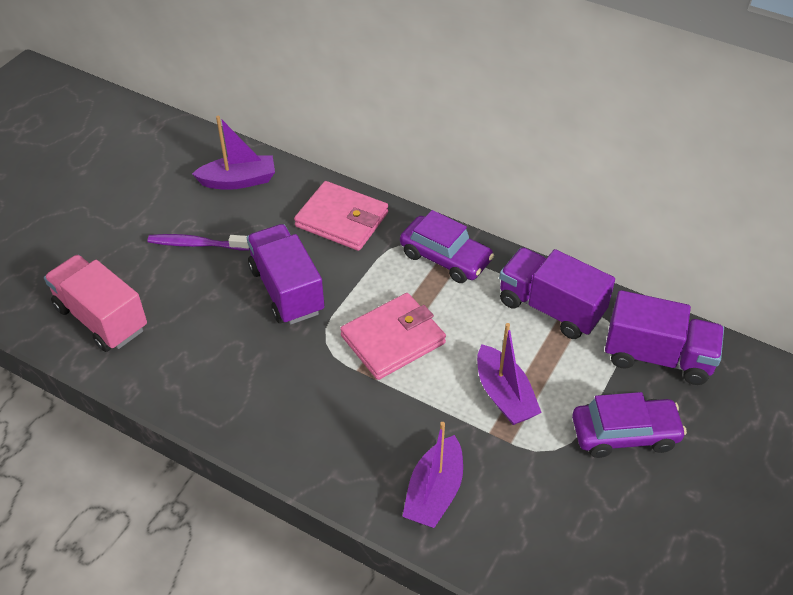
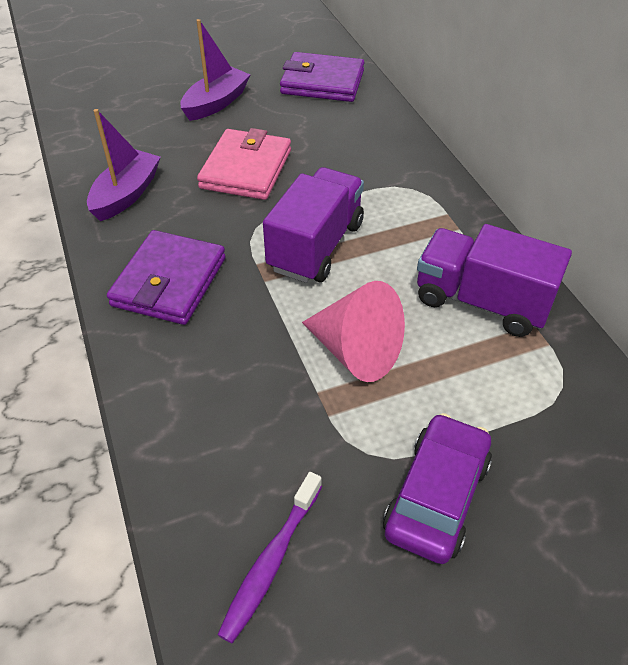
pink cone: none = 0 -> [302,281,405,382] = 1
pink truck: [44,255,147,352] = 1 -> none = 0
pink wallet: [294,181,388,251] [340,293,446,380] = 2 -> [197,128,291,200] = 1
purple boat: [192,116,275,190] [402,422,463,528] [477,323,542,425] = 3 -> [87,109,161,221] [180,19,251,121] = 2
purple car: [400,210,494,283] [572,392,687,458] = 2 -> [383,413,492,564] = 1
purple truck: [247,224,324,325] [499,247,615,339] [605,290,724,385] = 3 -> [263,167,364,283] [417,224,572,337] = 2
purple wallet: none = 0 -> [107,230,226,325] [280,52,364,102] = 2

